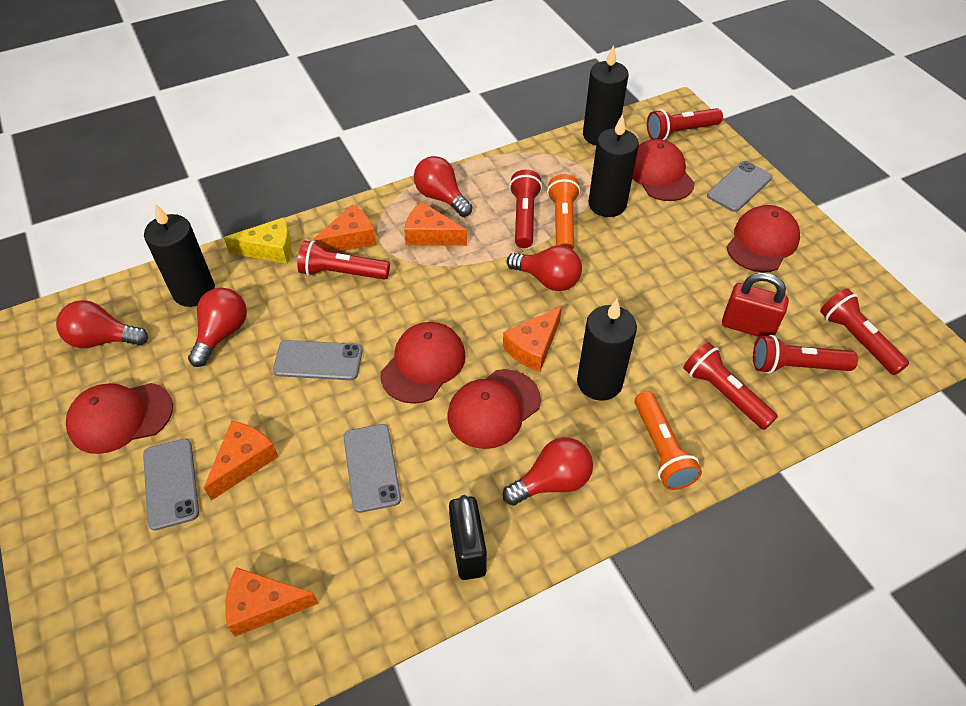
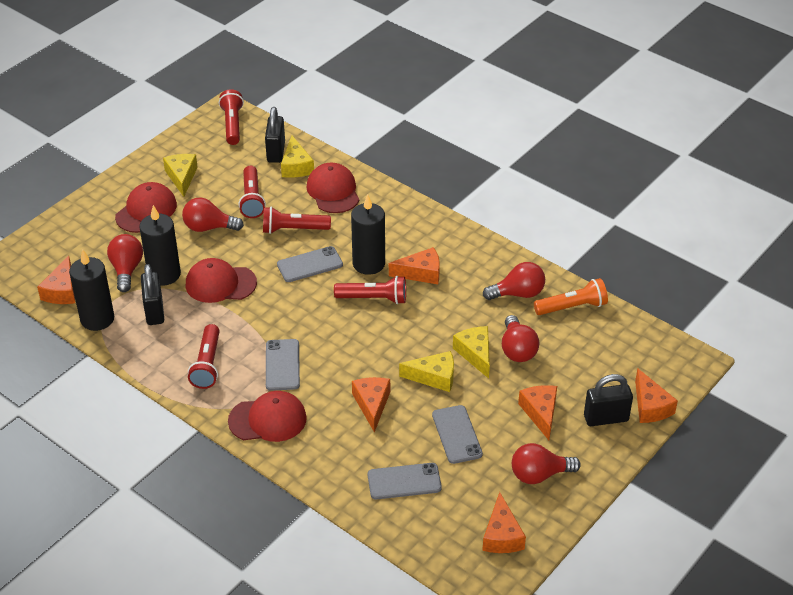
black candle: [144,203,215,307] [577,299,637,401] [583,45,628,145] [589,114,639,217] = 4 -> [69,249,114,331] [139,205,181,286] [351,194,385,275] = 3
black padlock: [449,495,487,580] = 1 -> [141,264,164,325] [265,107,285,163] [584,374,633,426] = 3
orange cheese: [204,421,278,501] [225,567,319,637] [312,205,376,253] [404,202,467,246] [503,306,562,372] = 5 -> [37,256,75,304] [352,377,390,432] [389,247,440,284] [482,492,526,553] [518,385,557,440] [635,368,678,423] = 6
orange flashlight: [547,174,580,249] [635,391,702,490] = 2 -> [534,278,608,315] = 1
red cap: [66,383,173,454] [380,322,466,404] [447,369,541,449] [632,139,695,201] [726,205,800,272] = 5 -> [115,182,177,233] [186,258,257,303] [228,391,307,442] [307,163,359,213] = 4
red flashlight: [297,241,390,280] [509,170,542,248] [647,108,723,140] [683,342,778,430] [753,335,858,374] [820,289,909,375] = 6 -> [188,324,220,389] [219,89,244,145] [239,166,266,218] [263,207,331,234] [334,276,406,304] = 5
red padlock: [722,272,789,337] = 1 -> none = 0
yellow cheese: [224,217,292,264] = 1 -> [163,154,198,197] [281,136,314,178] [399,351,454,392] [453,326,490,379] = 4

